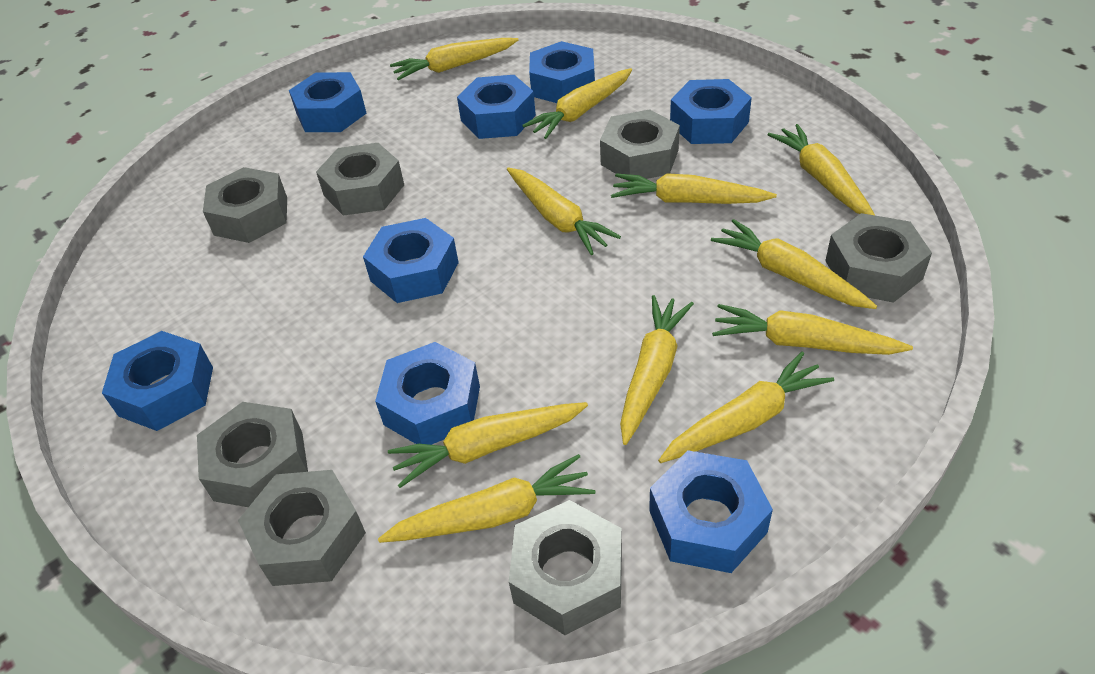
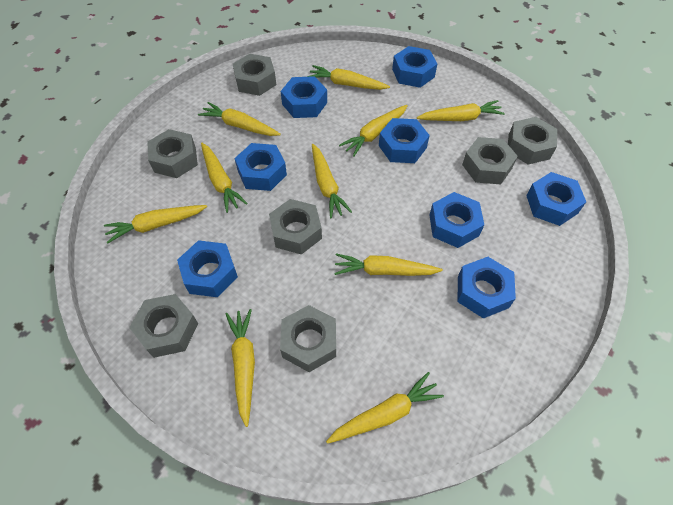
yellow carrot: [378,454,595,543] [388,402,588,488] [390,38,518,80] [507,167,621,255] [522,68,632,139] [611,173,777,204] [620,295,694,445] [658,352,834,463] [711,219,877,309] [712,304,913,355] [768,124,875,215] = 11 -> [104,205,207,244] [198,102,281,136] [201,143,248,213] [225,309,255,427] [307,65,390,90] [312,144,352,218] [326,372,444,444] [334,253,443,276] [339,105,408,157] [417,100,505,121] = 10

